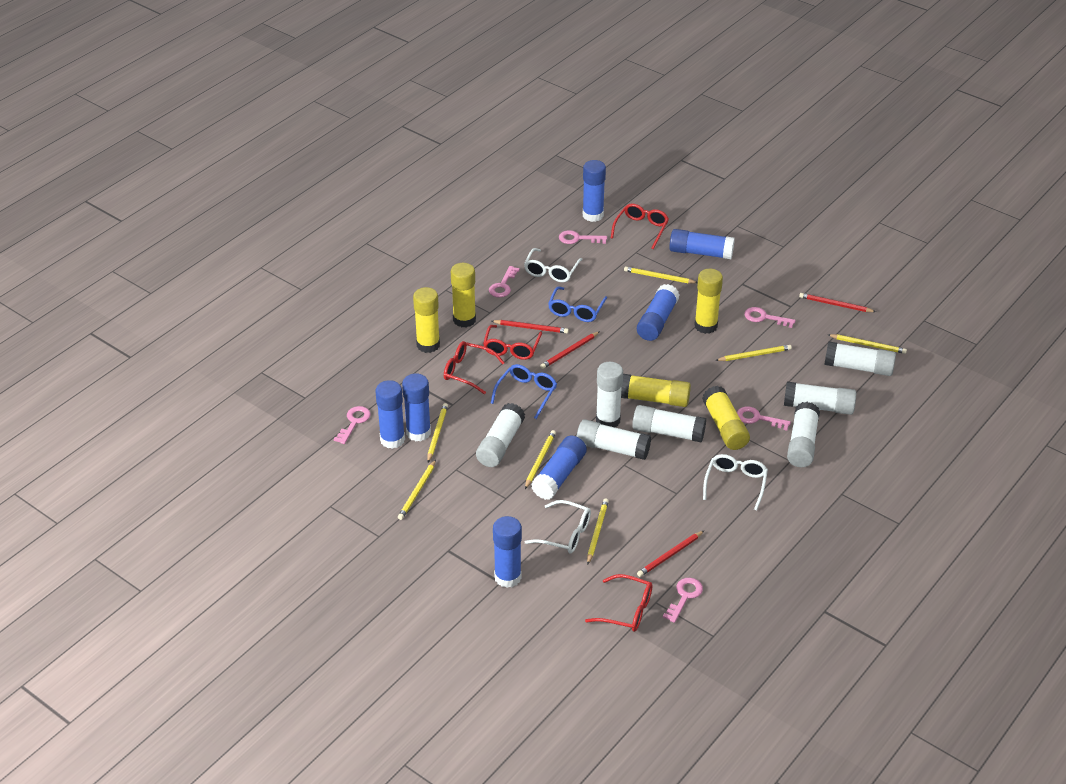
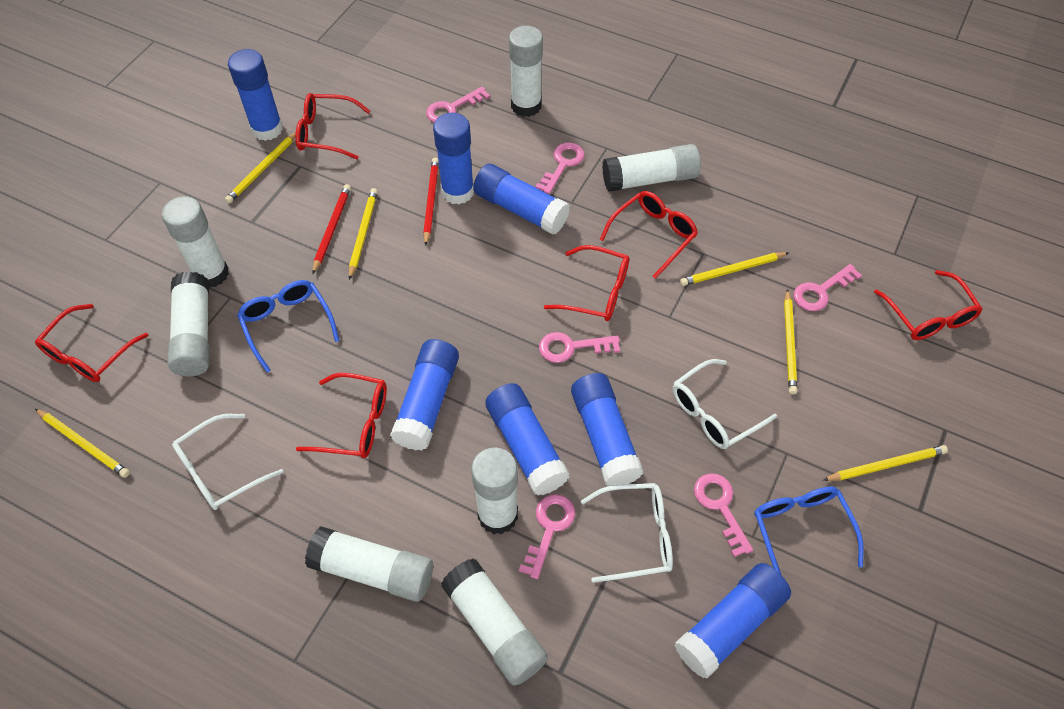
red glasses: [444,341,505,394] [483,325,542,360] [585,574,653,632] [611,203,669,249] = 4 -> [35,304,149,382] [295,93,370,159] [296,373,387,458] [544,245,629,321] [600,191,698,279] [874,270,983,340] = 6
red pencil: [492,320,569,333] [540,331,600,369] [637,531,704,577] [799,293,876,312] = 4 -> [312,184,351,274] [423,158,439,246] = 2
yellow glue stick: [413,287,440,353] [451,263,476,327] [621,374,691,407] [694,269,723,334] [702,386,750,450] = 5 -> none = 0
yellow pencil: [398,460,436,520] [427,403,448,462] [525,430,556,489] [587,499,609,565] [624,266,698,284] [715,345,792,361] [828,334,907,354] = 7 -> [35,409,130,478] [225,132,296,204] [349,188,378,280] [680,252,788,286] [784,289,797,394] [823,445,948,481] = 6

